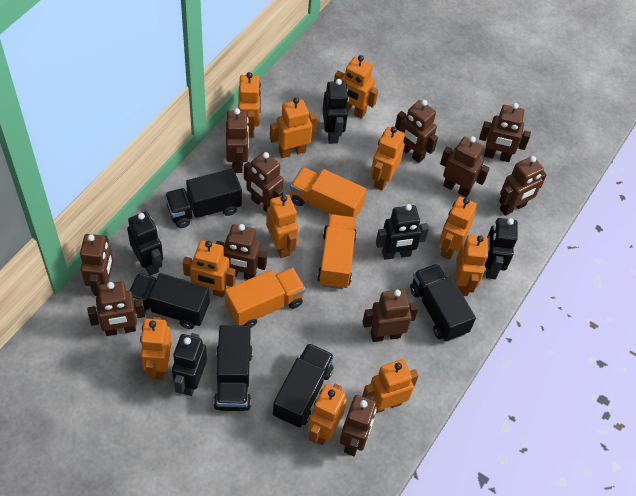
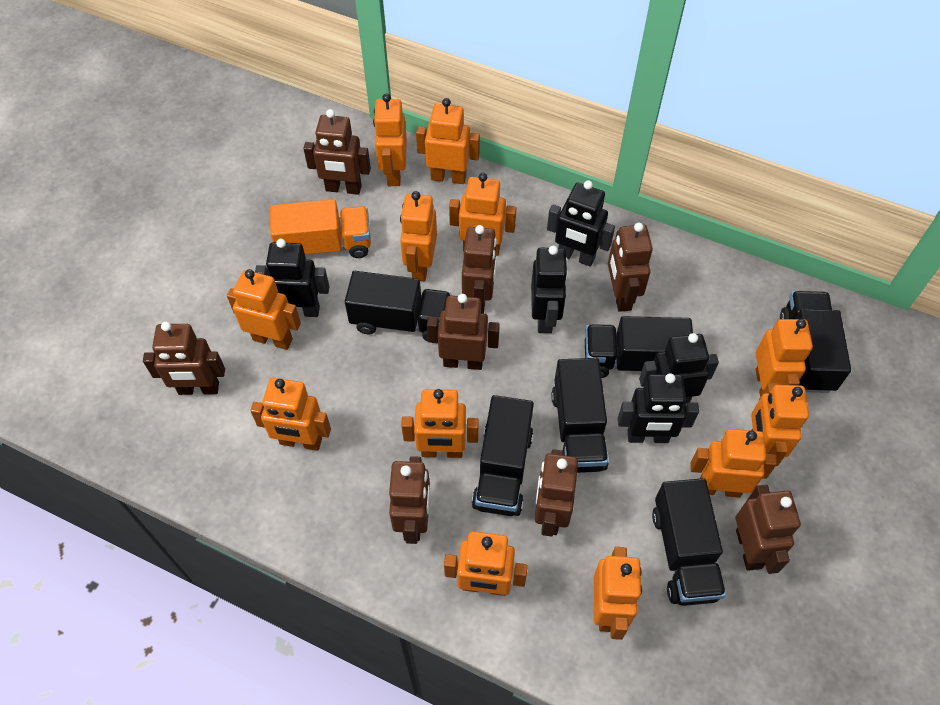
black truck: [129,273,210,329] [165,169,242,228] [214,325,253,411] [273,343,334,428] [410,264,476,342] = 5 -> [345,271,452,342] [472,395,534,516] [551,358,609,473] [585,316,693,378] [652,478,726,606] [780,291,851,393] = 6
brown robot: [80,234,114,296] [87,281,145,336] [216,224,267,280] [226,108,249,173] [244,152,284,212] [340,394,377,456] [362,289,418,342] [395,100,438,163] [440,136,490,197] [479,103,531,162] [499,156,547,216] = 11 -> [143,322,225,395] [303,109,371,195] [389,456,430,544] [427,294,500,370] [462,225,497,314] [535,449,578,537] [608,223,653,312] [736,485,801,574] = 8
orange robot: [140,317,172,380] [183,240,235,297] [238,72,261,138] [266,195,298,258] [270,97,317,158] [308,384,347,445] [334,55,378,119] [362,359,419,414] [371,127,405,190] [439,196,477,260] [456,235,488,296] = 11 -> [227,269,301,350] [250,378,331,451] [373,94,407,186] [400,191,437,281] [401,389,479,458] [416,98,480,184] [444,531,528,596] [449,173,517,256] [594,547,642,640] [690,429,777,498] [751,383,809,466] [755,319,813,397] = 12
orange truck: [225,267,306,327] [290,167,366,218] [317,214,357,289] = 3 -> [270,199,371,258] = 1

